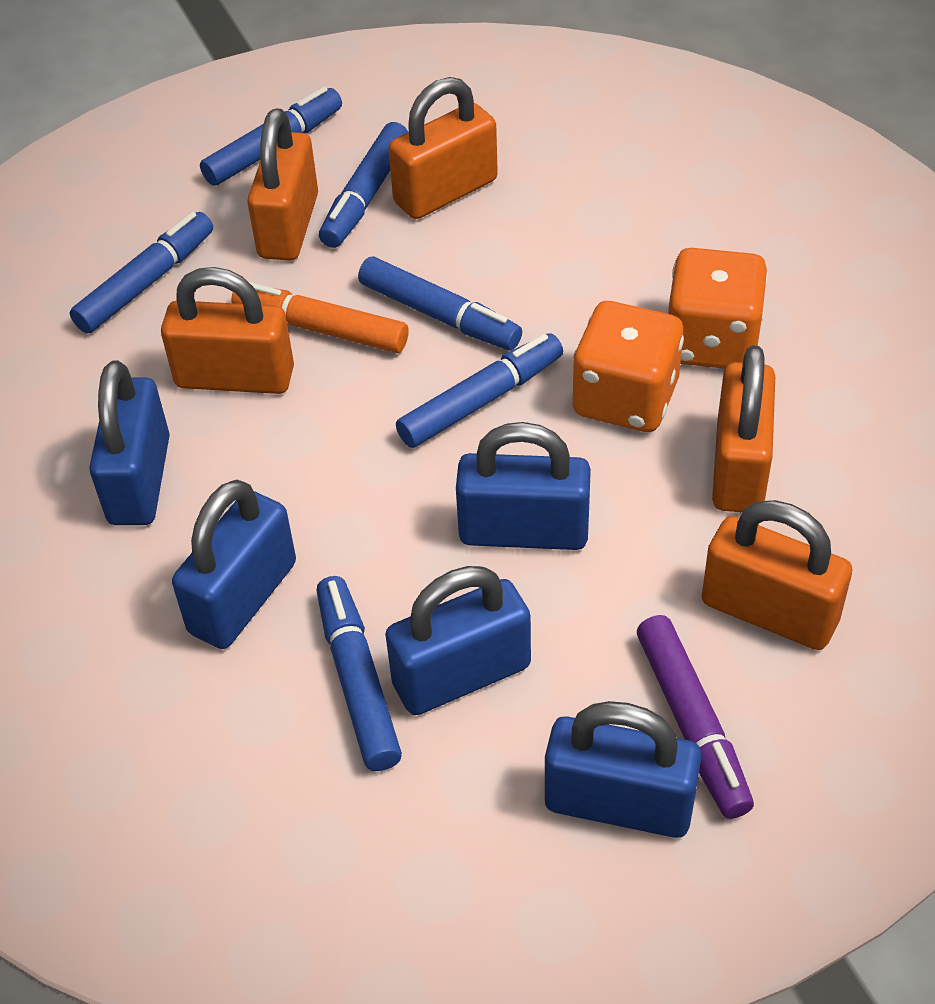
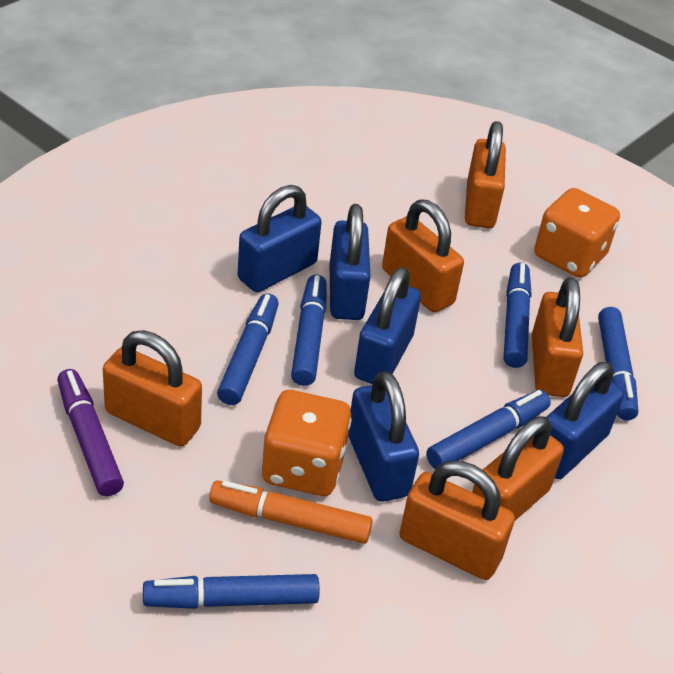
orange padlock: [161,267,294,394] [247,108,318,261] [388,77,498,219] [702,500,852,650] [712,345,775,513] = 5 -> [103,330,202,447] [382,200,464,312] [399,461,515,580] [465,121,506,228] [472,416,564,521] [532,277,583,397] = 6

